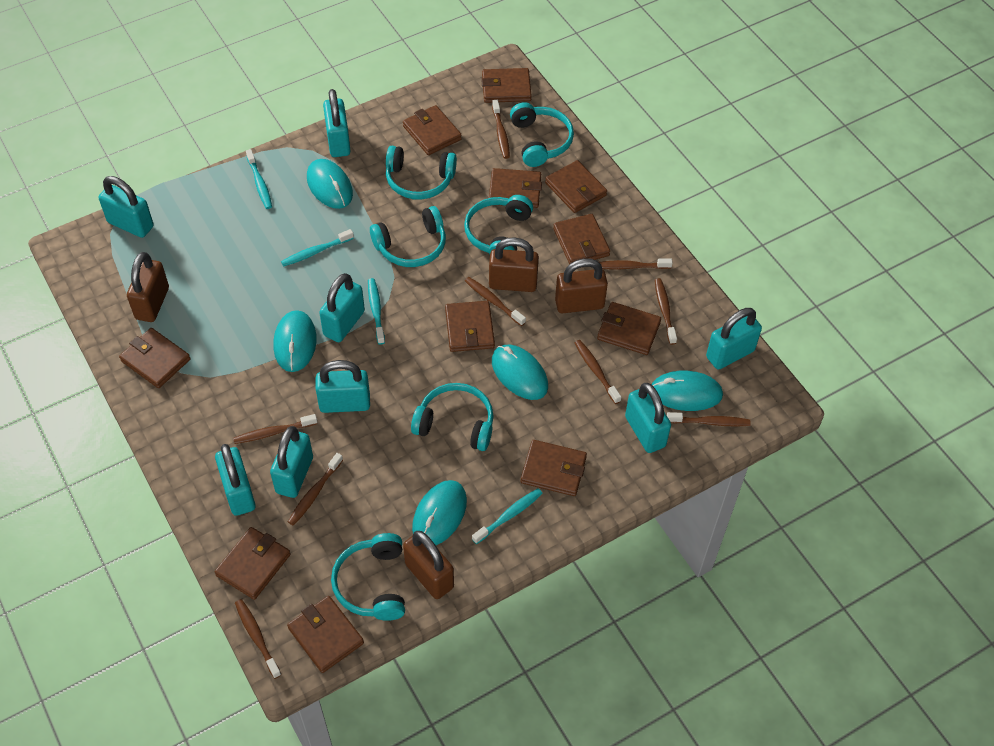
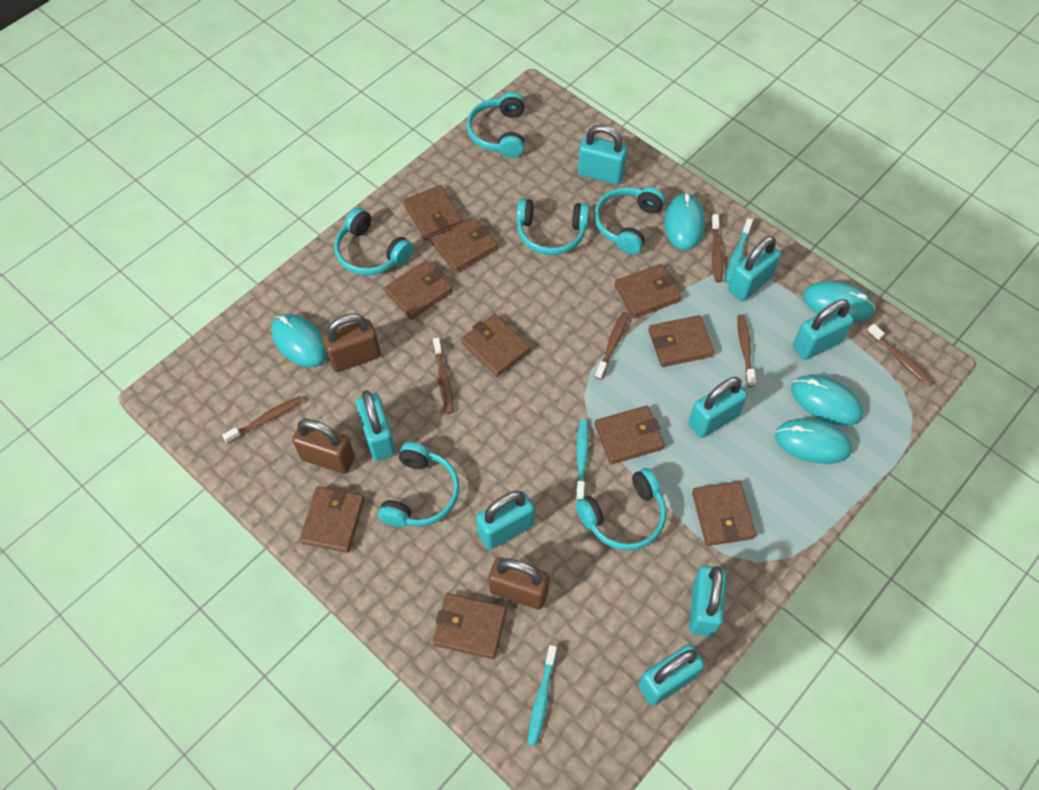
brown padlock: [127,252,169,322] [403,531,454,599] [489,237,539,292] [555,258,608,313] = 4 -> [292,419,355,474] [322,313,381,372] [489,557,550,610] = 3
brown toothbrush: [233,414,317,444] [235,599,281,679] [288,453,343,526] [465,277,526,326] [492,100,510,159] [575,340,621,404] [599,259,673,270] [655,278,677,345] [667,412,751,426] = 9 -> [222,396,303,444] [433,337,454,414] [595,312,629,380] [711,214,723,282] [737,315,756,387] [867,324,934,387] = 6
brown wallet: [119,328,190,388] [215,527,290,600] [287,596,364,673] [403,105,462,155] [445,301,495,352] [481,68,532,103] [489,168,542,208] [520,440,587,496] [545,160,607,213] [553,214,610,264] [597,302,661,355] = 11 -> [299,486,365,553] [385,260,453,320] [403,185,462,240] [432,217,498,273] [433,593,507,659] [461,314,530,377] [595,406,665,464] [614,264,681,318] [648,315,714,367] [692,481,756,546] = 10
turquoise toothbrush: [246,149,272,209] [281,229,354,267] [368,278,385,345] [472,488,543,544] = 4 -> [528,645,557,746] [576,419,589,500] [725,218,753,283] = 3

